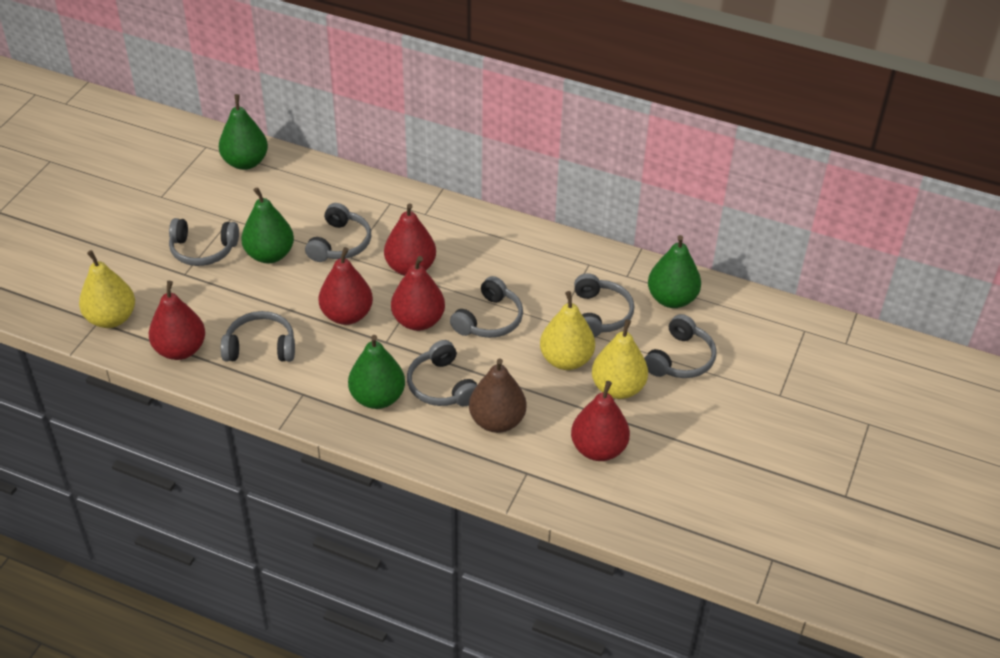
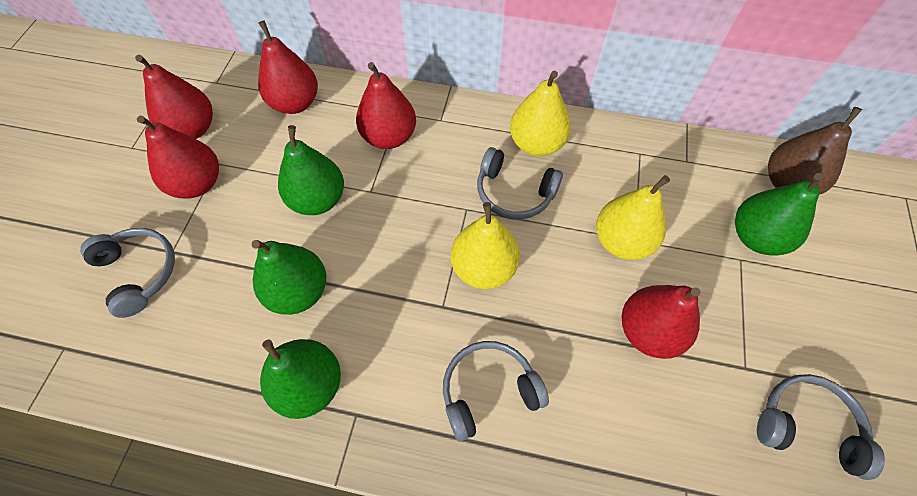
grey headphones: [169,218,239,266] [221,311,295,362] [305,203,371,262] [407,340,477,406] [450,276,523,338] [574,273,634,338] [644,314,716,378] = 7 -> [80,228,175,318] [443,341,549,441] [477,147,563,219] [757,374,885,480] = 4

